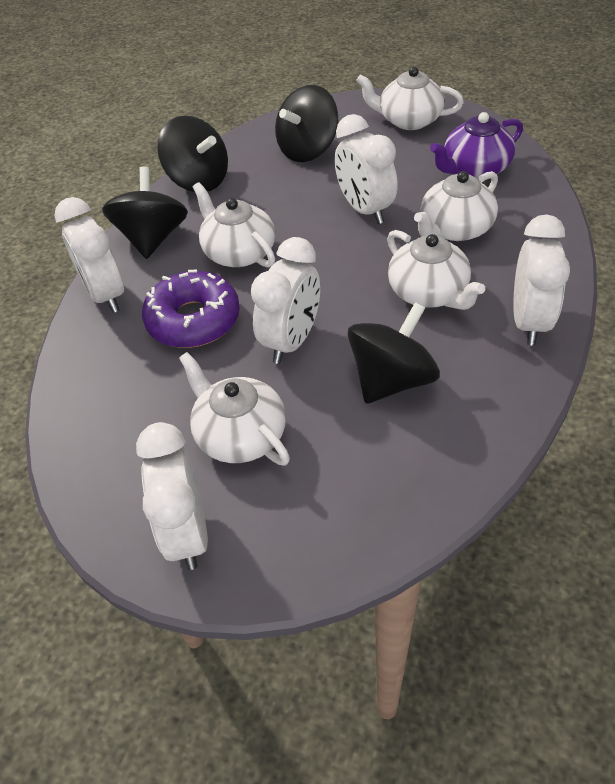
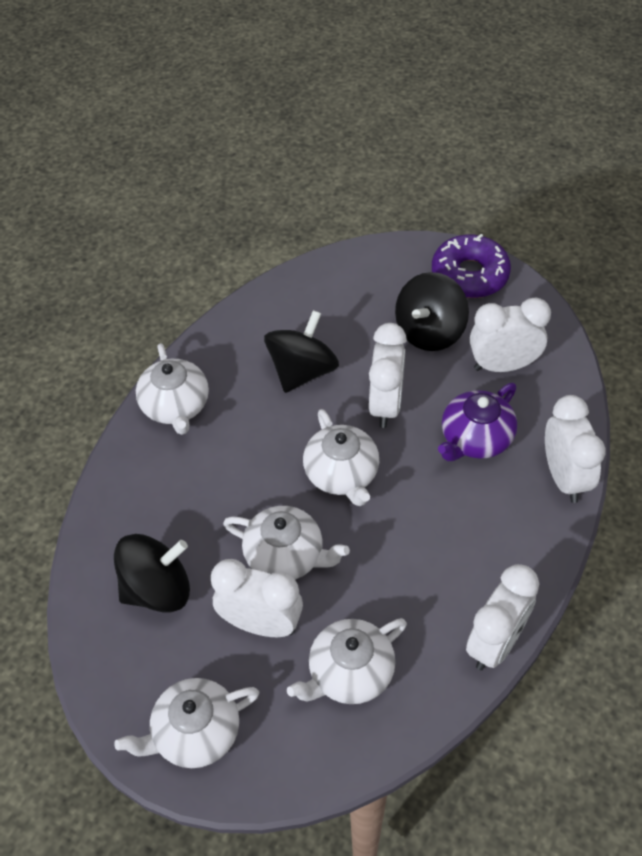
black spinning top: [102,166,188,259] [157,116,228,192] [275,85,338,162] [348,302,440,404] = 4 -> [114,534,190,613] [264,310,339,393] [395,272,469,351] = 3

